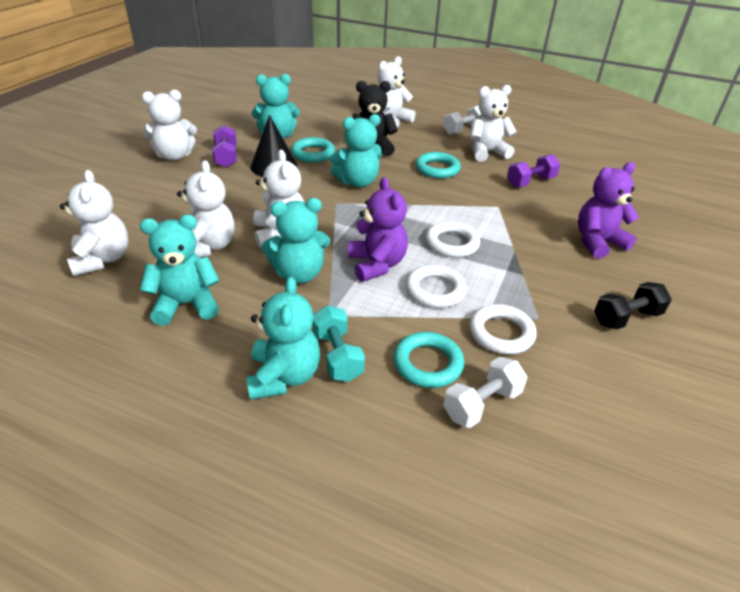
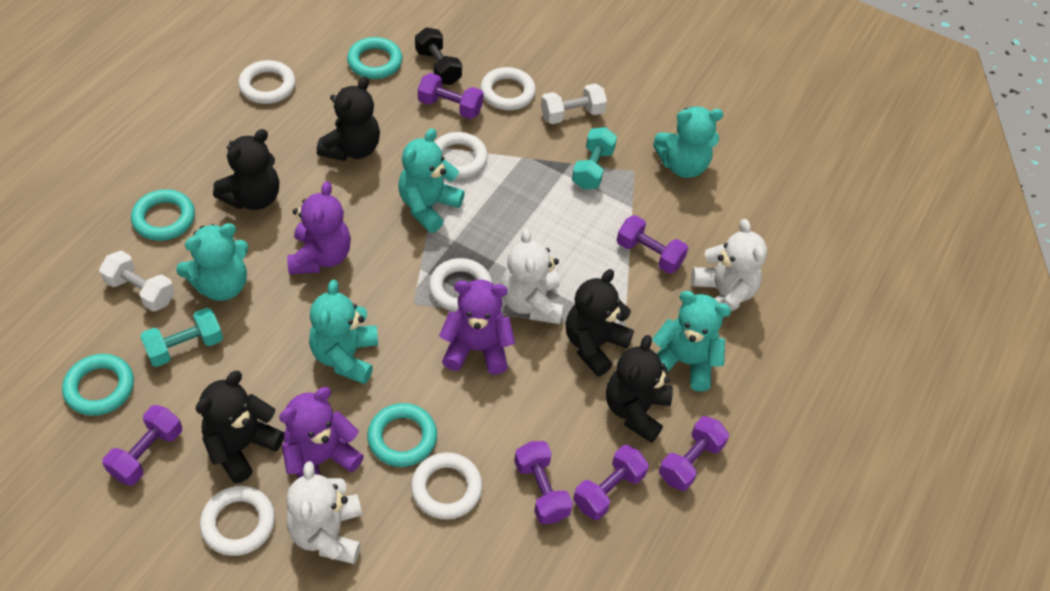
black cone: [251,115,297,177] = 1 -> none = 0
black teddy bear: [352,81,398,156] = 1 -> [196,371,284,484] [213,129,279,210] [317,76,380,161] [565,269,634,377] [606,335,673,443] = 5
purple dumbbell: [212,125,237,168] [507,154,560,187] = 2 -> [102,405,182,486] [418,73,484,119] [514,441,573,524] [573,445,649,520] [617,215,688,274] [659,416,729,491] = 6
purple teddy bear: [348,177,408,282] [578,162,639,259] = 2 -> [279,387,364,478] [287,181,351,274] [439,280,515,375] = 3
turquoise dumbbell: [313,305,365,382] = 1 -> [140,308,223,367] [572,127,617,190] = 2
turquoise ring: [291,137,335,162] [394,332,464,388] [416,152,461,178] = 3 -> [62,354,134,416] [131,189,195,241] [347,37,402,79] [367,403,437,467] = 4
white ring: [406,265,467,308] [425,221,480,258] [470,304,537,354] = 3 -> [200,486,275,556] [238,60,296,104] [411,452,483,520] [429,258,492,312] [435,132,488,179] [480,67,536,110] = 6
white teddy bear: [60,170,128,276] [142,90,197,161] [177,160,235,257] [253,150,304,247] [378,56,416,128] [470,85,517,162] = 6 -> [286,461,362,564] [501,228,563,324] [691,219,767,311] = 3

